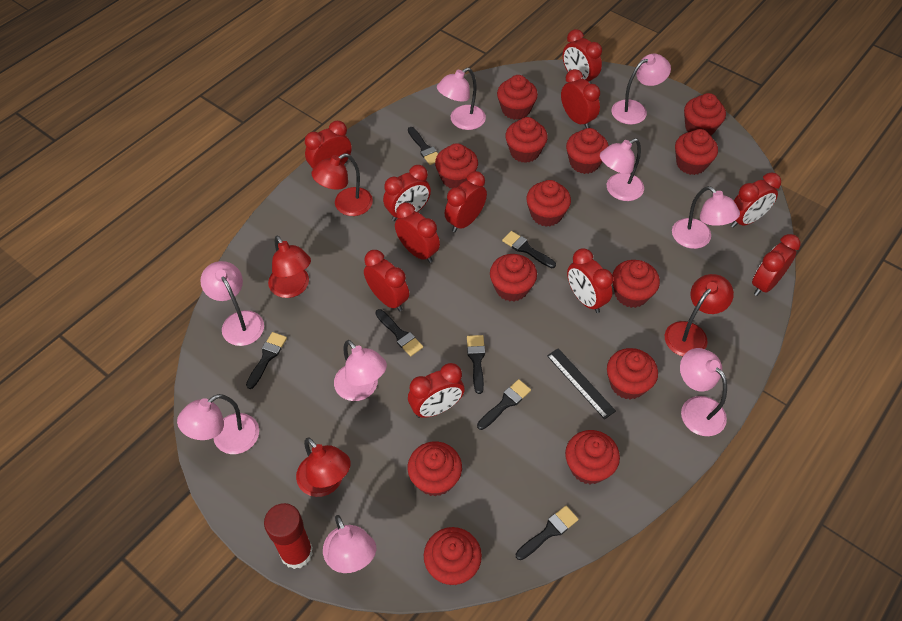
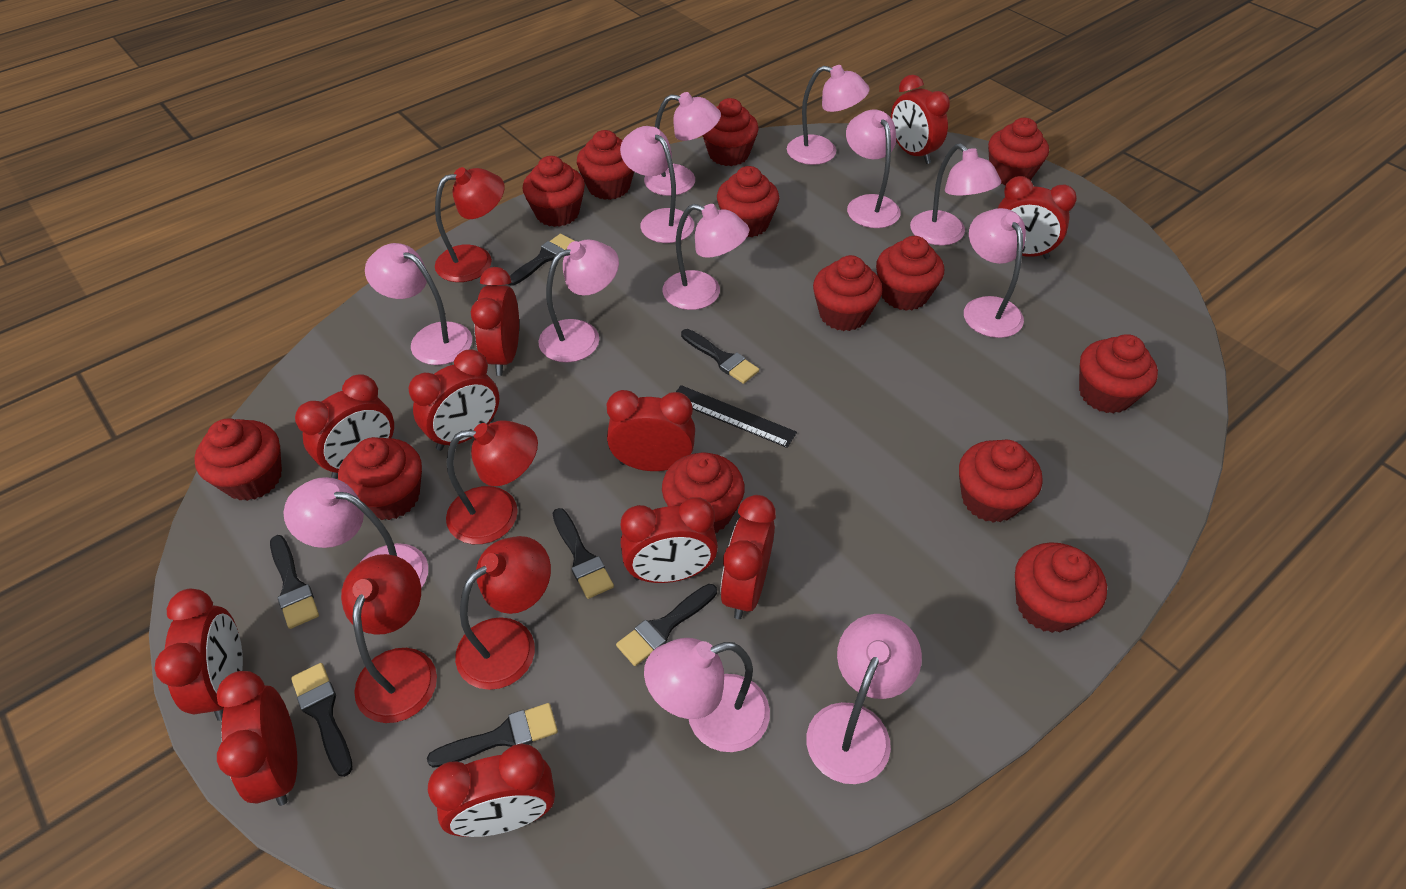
pink lamp: [177,394,259,454] [200,261,264,346] [323,515,376,573] [334,340,387,401] [437,68,486,130] [600,138,644,201] [611,54,671,125] [672,186,740,249] [680,348,727,436] = 9 -> [283,477,428,588] [365,243,472,365] [538,239,619,363] [620,126,694,243] [644,92,721,196] [644,638,770,752] [663,204,749,310] [787,65,870,165] [806,614,922,784] [846,109,901,228] [910,143,1001,246] [964,208,1026,338] = 12
red glue stick: [264,503,313,569] = 1 -> none = 0

